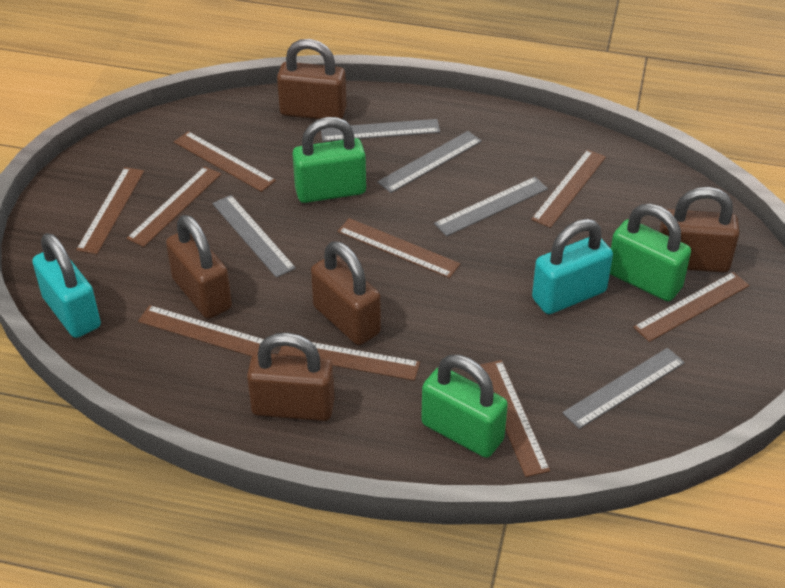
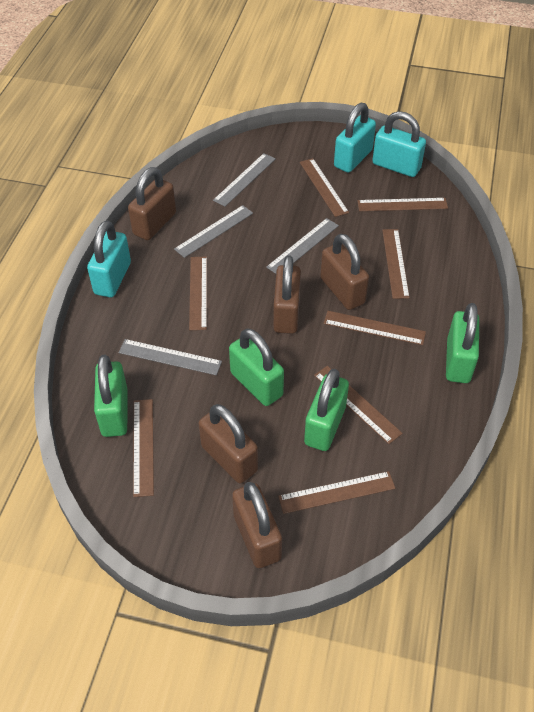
brown ruler: [76,167,144,254] [126,166,221,247] [138,305,264,356] [174,131,276,192] [279,342,420,381] [337,218,460,278] [480,360,550,477] [531,150,606,228] [633,272,750,342] = 9 -> [133,399,154,497] [189,256,207,330] [278,471,395,514] [300,158,349,217] [314,366,403,444] [324,311,426,345] [357,198,448,211] [382,229,410,299] = 8
green padlock: [293,117,366,203] [421,355,508,458] [610,204,691,301] = 3 -> [94,355,127,437] [229,328,284,406] [304,369,349,451] [446,303,479,383] = 4
grey ruler: [212,195,296,278] [321,119,440,142] [377,131,482,193] [434,177,548,236] [562,348,685,429] = 5 -> [118,339,222,375] [174,205,253,258] [213,153,276,206] [266,218,339,274] = 4
turquoise padlock: [32,233,101,338] [532,219,613,314] = 2 -> [87,220,131,297] [334,103,376,173] [372,111,426,177] = 3

